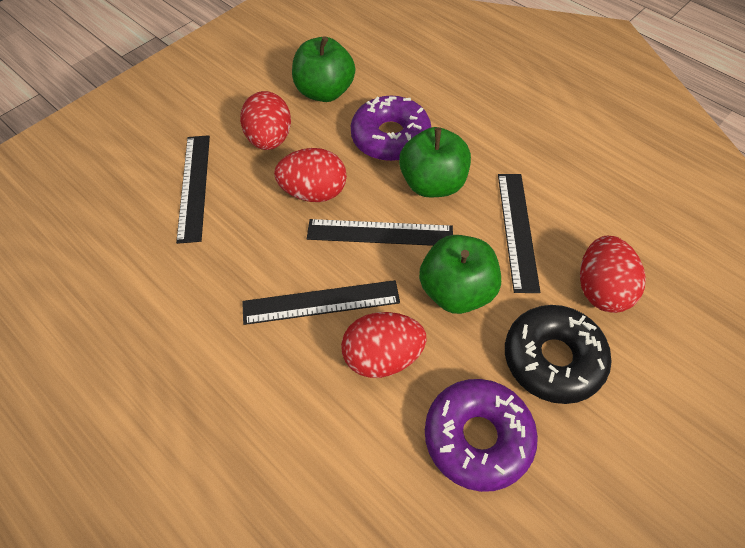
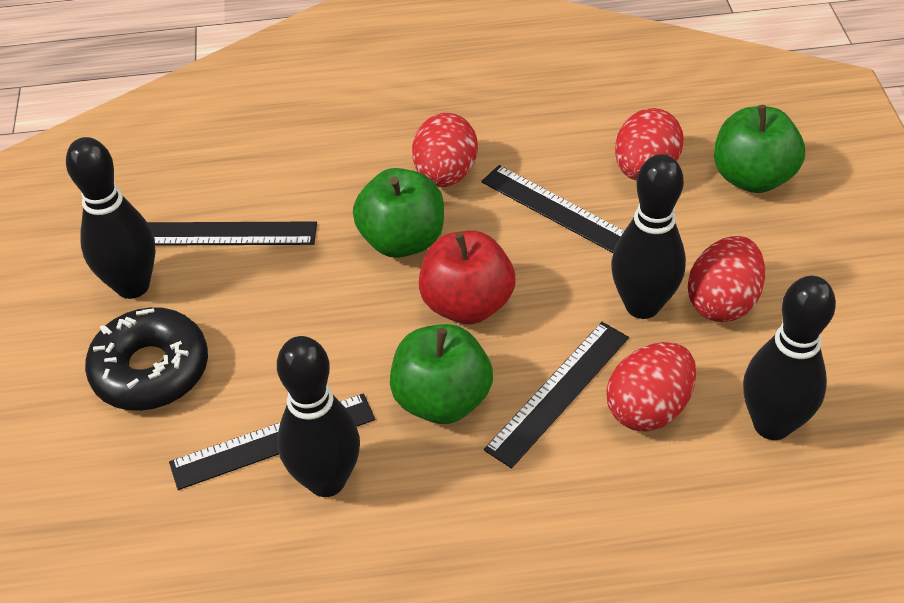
black bowling pin: none = 0 -> [66,137,156,299] [277,336,360,497] [611,154,686,319] [743,276,836,440] = 4
purple donut: [351,95,431,161] [425,379,538,492] = 2 -> none = 0
red apple: none = 0 -> [419,231,516,324] = 1

